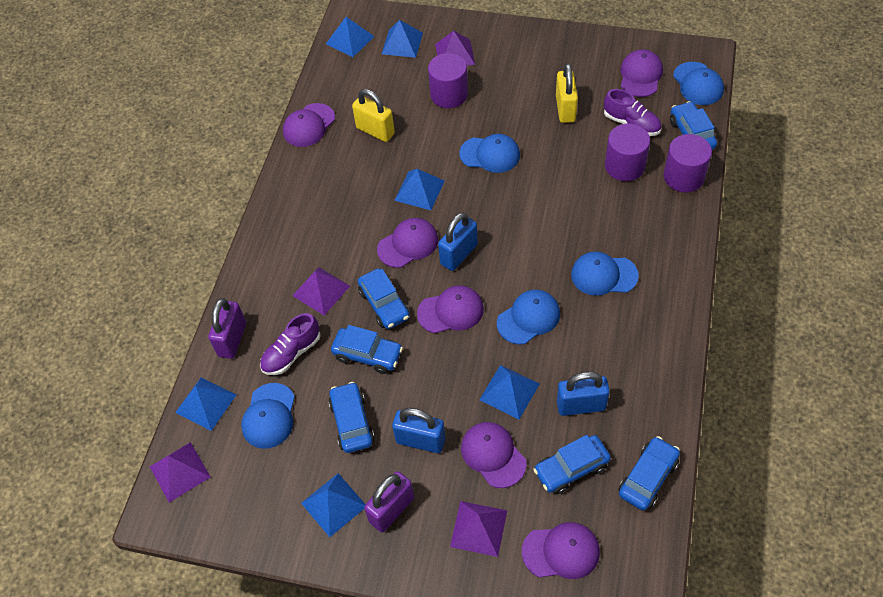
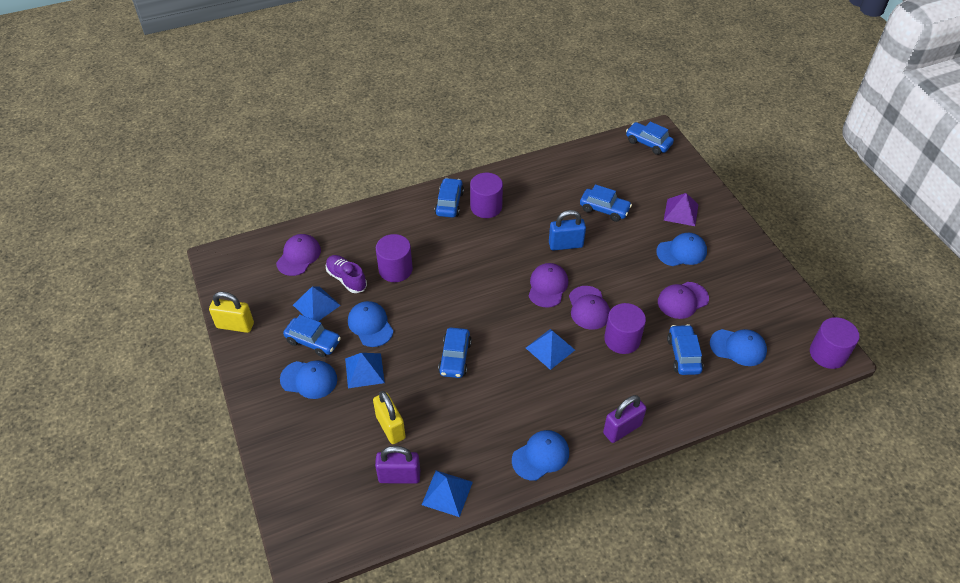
blue padlock: [392,408,446,453] [438,212,478,271] [557,372,610,416] = 3 -> [549,210,586,251] = 1
blue pyramid: [175,377,236,431] [301,473,365,537] [326,17,374,57] [382,20,423,58] [394,169,445,210] [479,365,540,419] = 6 -> [293,286,341,321] [345,353,385,388] [422,471,473,517] [526,329,575,370] = 4
purple cap: [283,103,335,147] [377,218,438,268] [417,285,484,333] [461,422,526,488] [522,522,600,579] [621,49,663,97] = 6 -> [276,234,321,276] [528,263,568,308] [569,286,610,330] [658,282,709,319] = 4
purple cylinder: [428,53,468,108] [605,123,650,181] [664,134,712,192] = 3 -> [376,234,413,282] [470,173,503,218] [604,303,646,354] [810,317,859,369] = 4
purple pyramid: [150,442,210,502] [292,267,350,315] [435,31,475,66] [450,501,507,557] = 4 -> [664,193,699,226] = 1
purple shoe: [260,313,321,375] [604,89,662,136] = 2 -> [326,255,367,293] = 1

